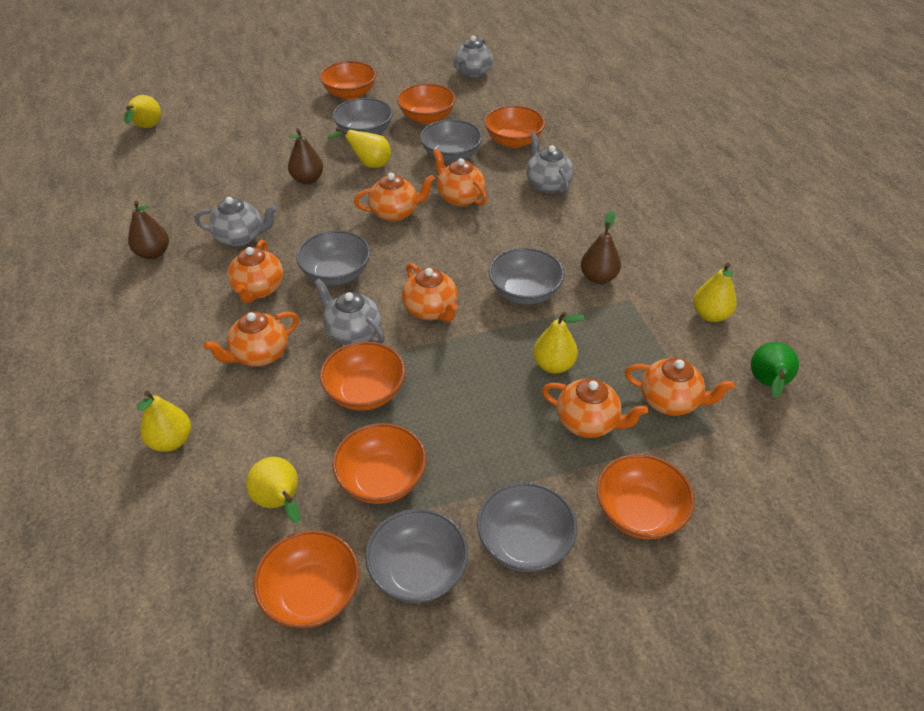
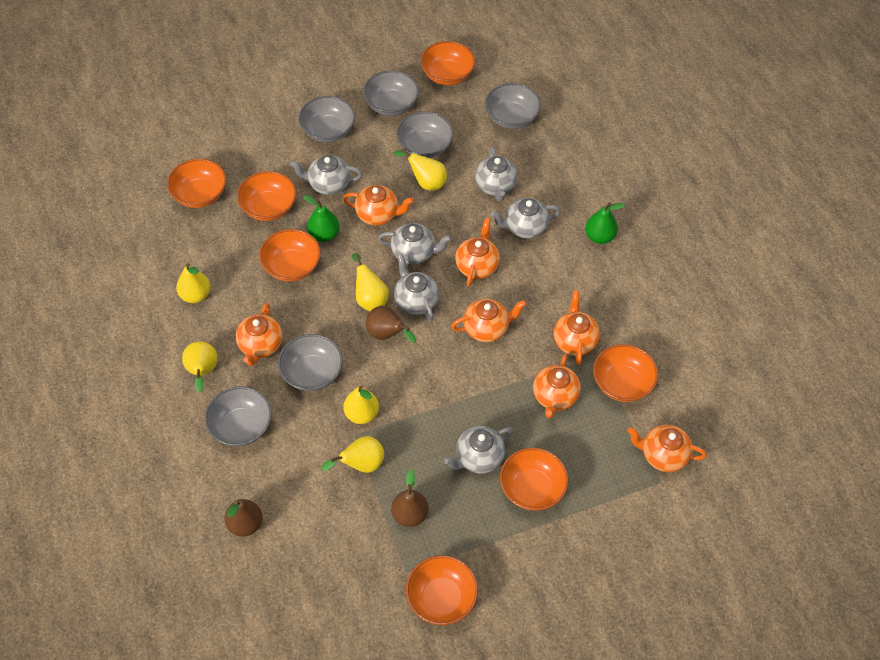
green pear: [751,342,799,397] = 1 -> [303,195,340,242] [585,202,625,244] = 2
grey teapot: [194,197,277,247] [314,279,385,345] [453,36,493,78] [526,133,574,194] = 4 -> [290,155,362,195] [378,223,452,264] [394,254,439,321] [444,426,513,474] [475,147,517,201] [491,198,561,239] = 6

